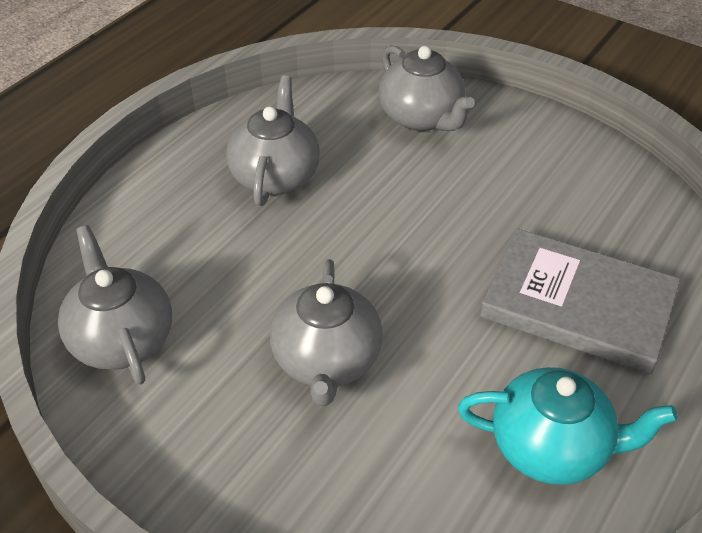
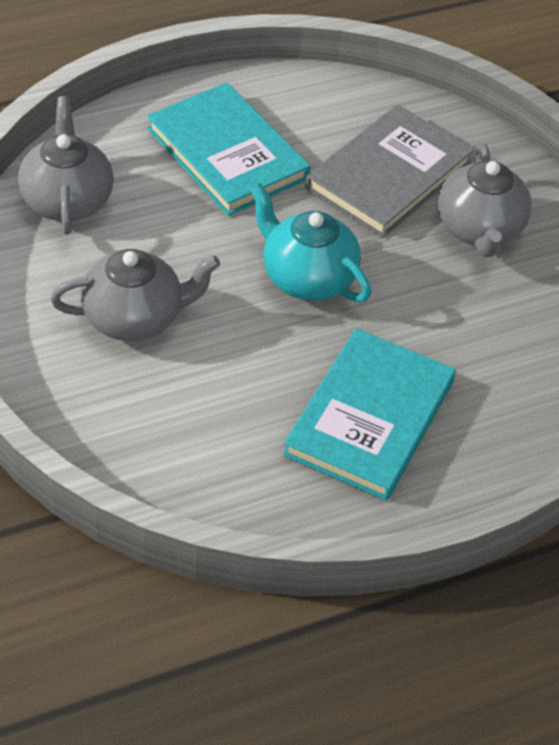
grey teapot: [58,225,172,385] [226,76,320,206] [270,259,383,406] [379,45,475,131] = 4 -> [18,96,114,235] [50,249,220,341] [437,144,532,257] = 3
turquoise book: none = 0 -> [147,82,310,216] [283,328,456,501] = 2

